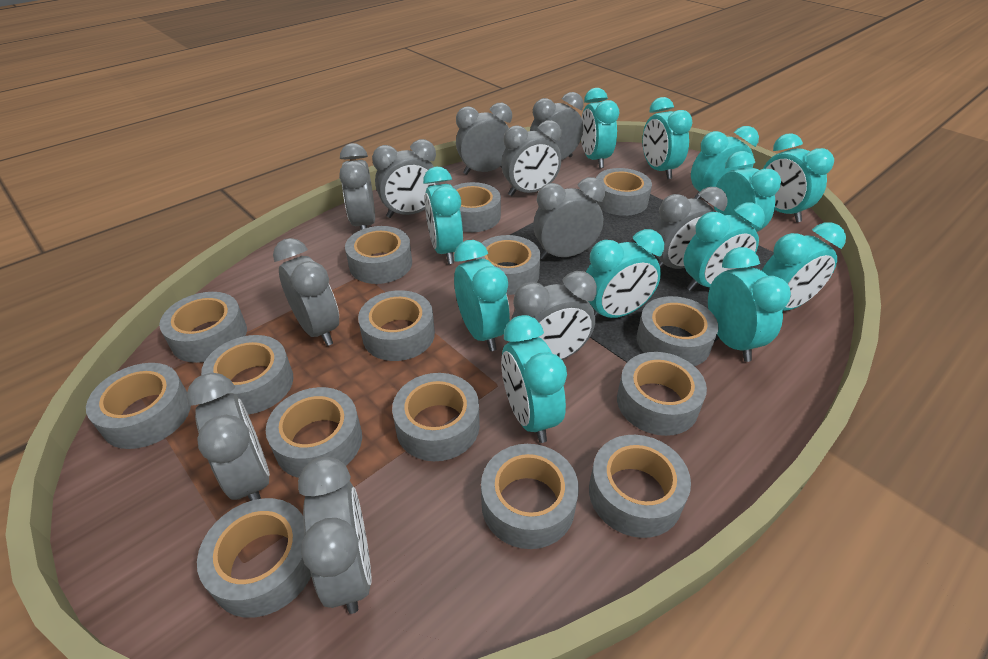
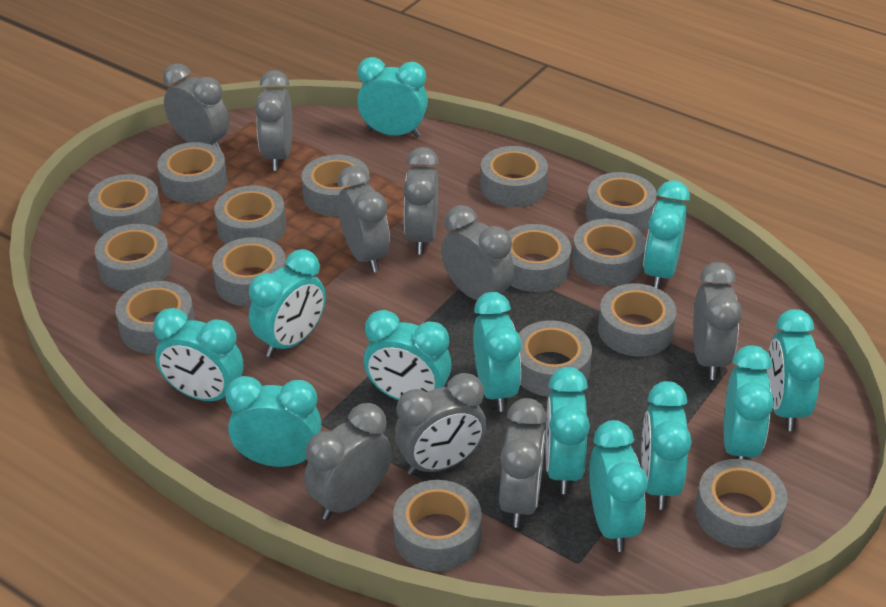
grey clock: [186,373,270,501] [273,238,339,346] [298,457,372,614] [339,143,375,230] [372,139,439,218] [456,103,512,175] [501,120,561,196] [511,271,597,360] [530,92,584,160] [533,177,605,260] [652,187,728,269] = 11 -> [163,63,229,151] [255,70,292,171] [304,403,392,520] [338,166,390,273] [395,373,486,476] [403,147,439,255] [441,205,514,300] [499,398,547,528] [693,262,742,380] = 9

